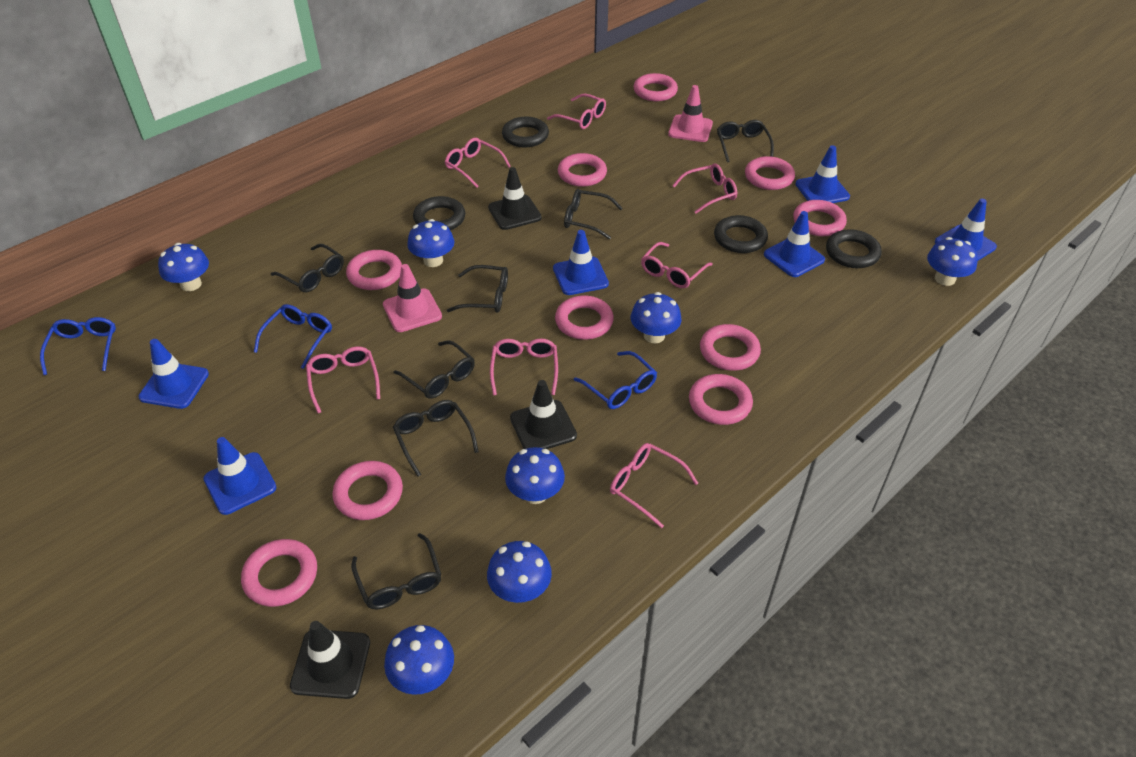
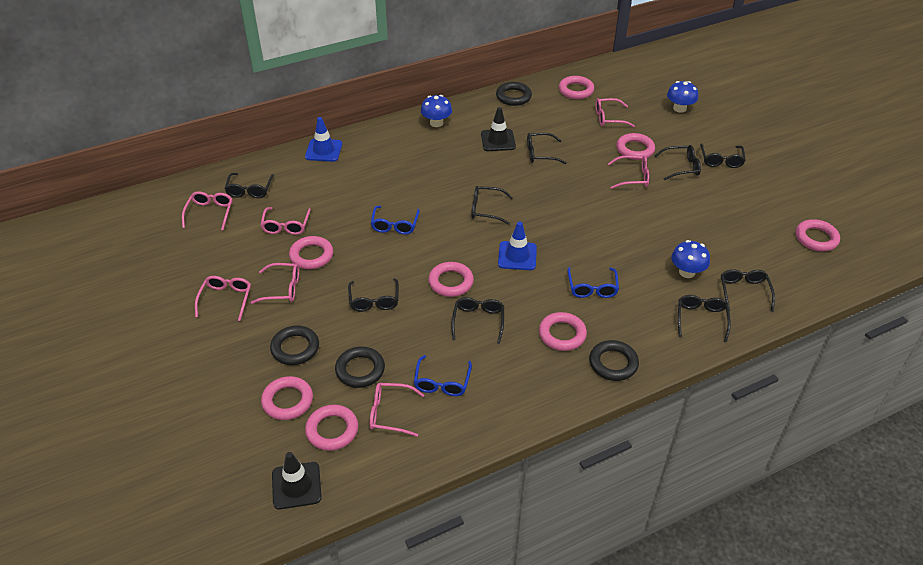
black glasses: [271,244,344,293] [351,533,441,609] [393,400,479,477] [394,340,475,399] [447,265,508,313] [564,189,623,239] [717,120,774,162] = 7 -> [225,173,274,198] [348,278,399,312] [451,297,504,344] [471,186,513,225] [527,133,567,164] [654,145,701,180] [678,295,731,343] [700,144,746,168] [721,269,775,312] = 9
black traffic cone: [290,621,370,699] [488,167,542,230] [510,380,577,449] = 3 -> [272,452,322,510] [481,107,516,151] = 2
blue mushroom: [158,243,209,291] [384,625,454,695] [407,219,454,267] [487,541,552,603] [505,447,565,504] [631,292,681,343] [927,237,978,286] = 7 -> [421,95,452,127] [667,81,698,113] [671,240,710,278] = 3
blue traffic cone: [139,339,209,409] [203,437,276,515] [553,230,609,295] [764,211,825,277] [795,145,850,203] [935,199,997,260] = 6 -> [305,117,342,162] [498,222,537,270] = 2
pink ring: [241,539,317,607] [332,461,403,520] [346,250,402,290] [555,296,614,340] [558,153,607,187] [634,73,678,101] [689,374,753,425] [700,324,761,371] [745,156,795,190] [793,200,847,236] = 10 -> [261,376,313,420] [289,236,333,269] [305,405,358,451] [428,262,474,297] [539,312,587,351] [559,76,594,99] [616,133,655,160] [796,219,840,251] = 8
pink traffic cone: [383,264,442,332] [668,85,713,142] = 2 -> none = 0

